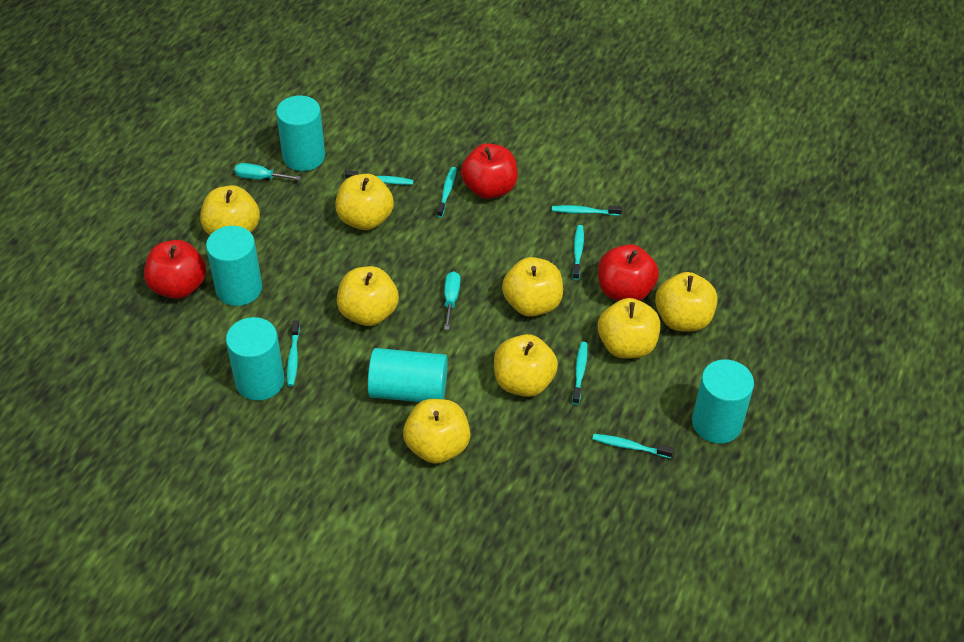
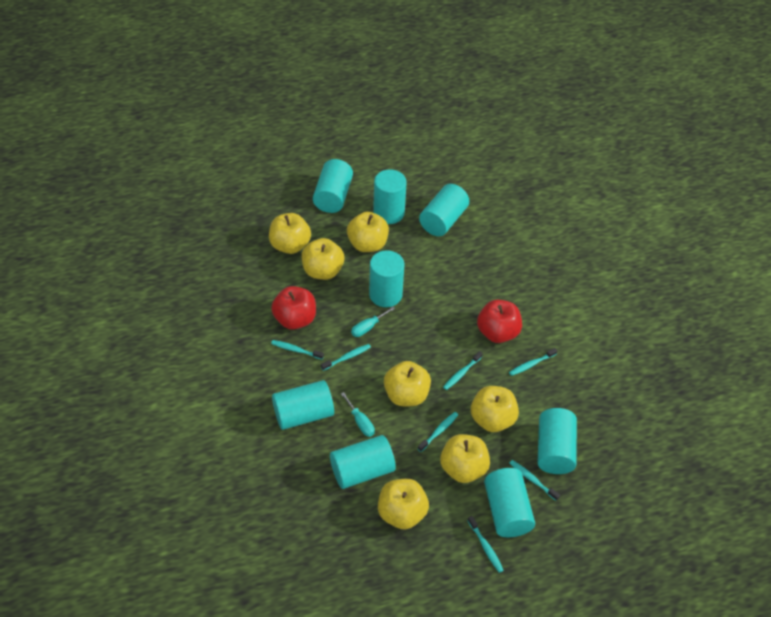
red apple: [144,240,206,299] [461,143,518,199] [598,244,659,301] = 3 -> [271,286,316,330] [477,300,522,343] = 2
turquoise cylinder: [206,226,262,306] [226,317,285,400] [276,95,325,171] [368,348,448,402] [692,360,754,443] = 5 -> [272,380,334,430] [313,159,353,213] [330,435,396,489] [369,250,405,307] [373,169,407,224] [419,184,469,236] [484,468,535,537] [537,408,577,474] = 8
yellow apple: [200,185,260,235] [335,174,394,230] [337,266,399,326] [403,399,470,464] [494,334,558,397] [502,257,563,317] [598,298,661,359] [655,272,718,332] = 8 -> [269,213,311,254] [301,238,344,280] [347,211,389,252] [378,479,429,529] [384,361,431,406] [440,434,490,483] [471,386,519,432] = 7

